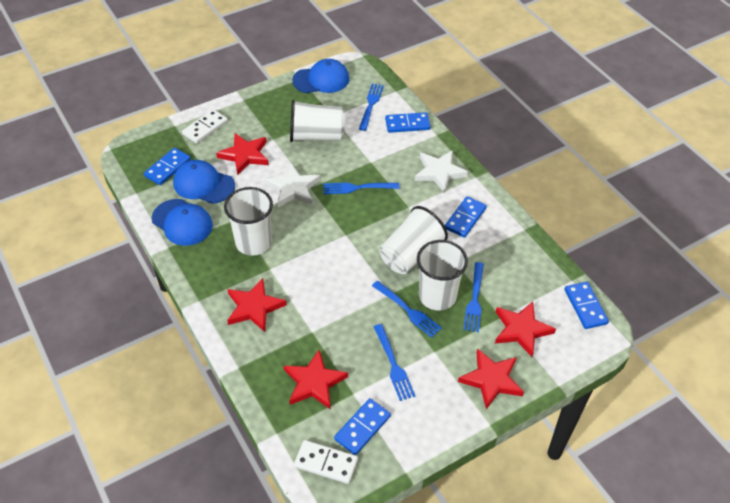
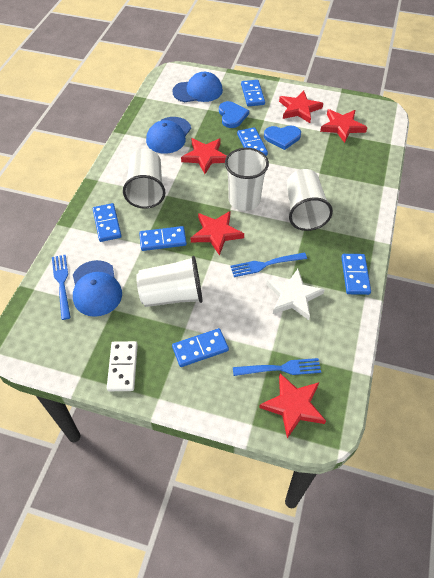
blue domino: [144,148,191,185] [334,398,391,455] [385,112,431,133] [445,196,487,238] [565,282,609,329] = 5 -> [93,203,122,242] [139,226,187,251] [172,328,229,367] [237,127,268,156] [241,80,265,106] [341,254,371,295] = 6
blue fork: [323,183,399,194] [359,83,384,131] [372,281,442,338] [374,324,415,401] [463,262,484,332] = 5 -> [52,255,71,320] [230,253,307,277] [233,358,321,376] = 3
blue heart: none = 0 -> [219,101,249,128] [264,126,301,150] = 2
white domino: [182,109,228,144] [294,440,358,484] = 2 -> [107,341,138,391] = 1
white star: [265,164,320,207] [414,150,468,193] = 2 -> [266,269,325,320] = 1

